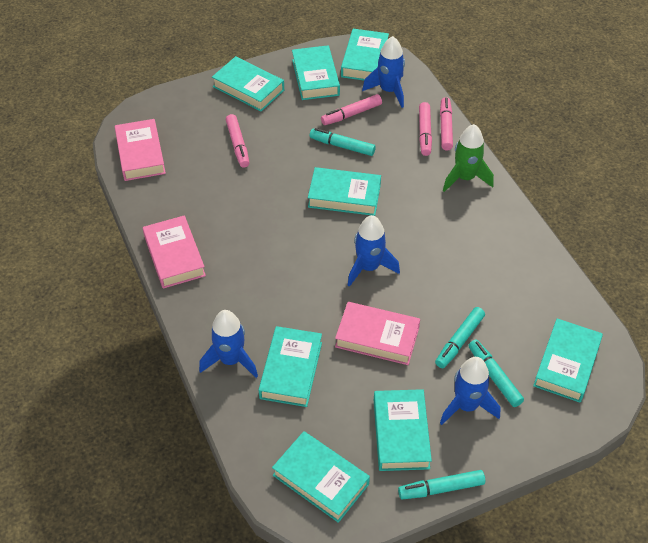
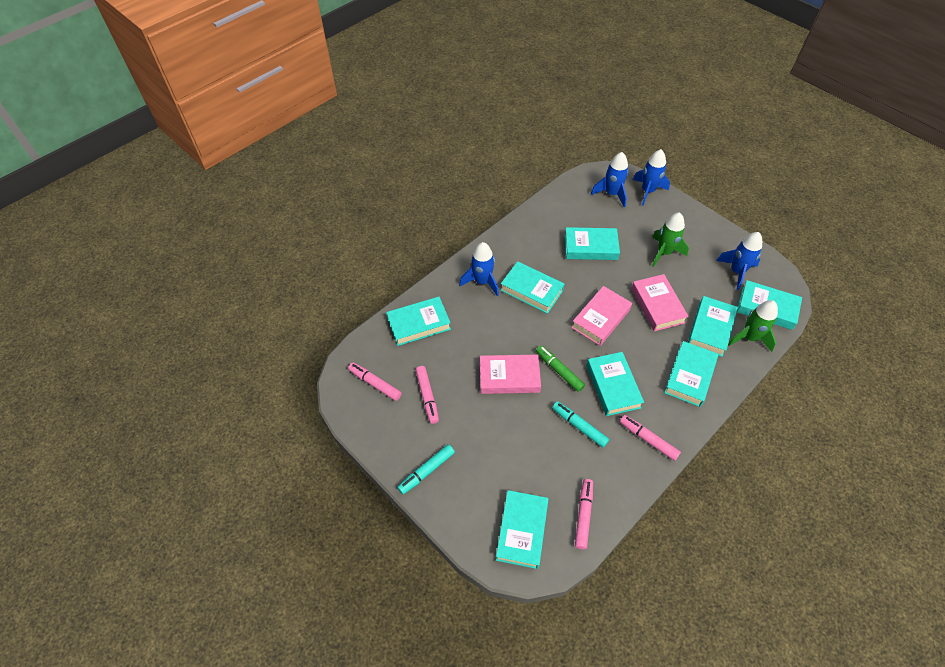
green marker: none = 0 -> [536,345,585,392] = 1
green rocket: [443,124,494,192] = 1 -> [652,212,689,267] [728,300,778,352] = 2
turquoise marker: [310,128,376,156] [398,470,485,499] [435,307,485,368] [468,339,524,407] = 4 -> [397,444,455,494] [552,401,609,448] = 2

